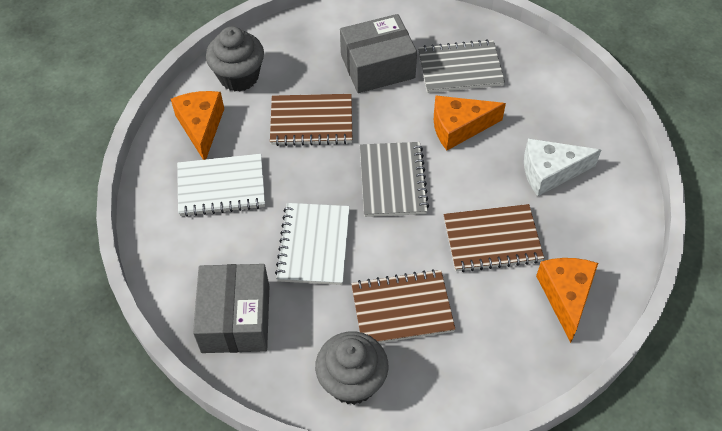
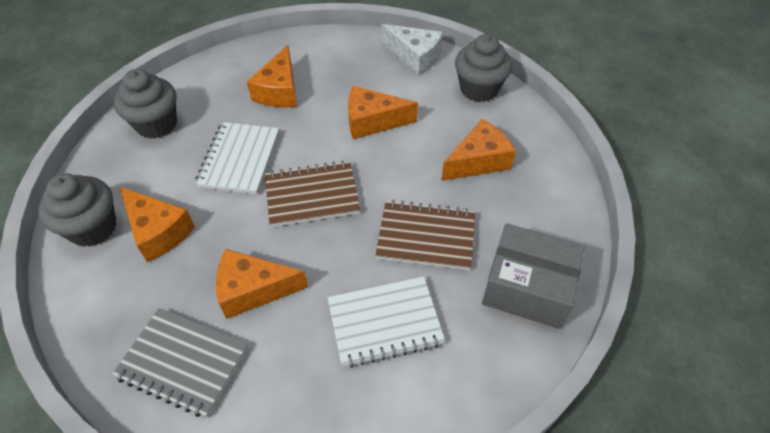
brown notebook: [270,94,352,146] [351,269,455,343] [444,204,544,272] = 3 -> [265,161,360,227] [376,200,475,270] = 2
grey box: [193,264,269,353] [340,14,417,93] = 2 -> [482,223,585,329] = 1
grey cupcake: [206,27,264,92] [315,331,388,405] = 2 -> [38,173,116,247] [114,69,177,139] [455,34,512,102] = 3
grey notebook: [360,142,429,217] [418,39,505,93] = 2 -> [112,308,248,418] = 1
orange cheese: [171,91,224,160] [434,95,506,150] [536,258,598,343] = 3 -> [120,187,195,262] [216,249,308,319] [247,45,297,107] [348,86,418,139] [441,119,516,181] = 5

